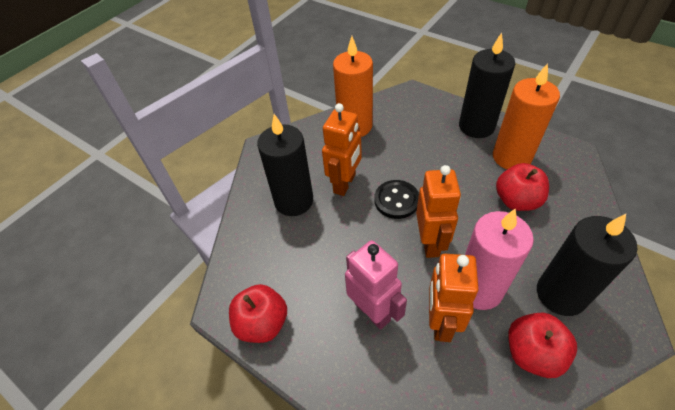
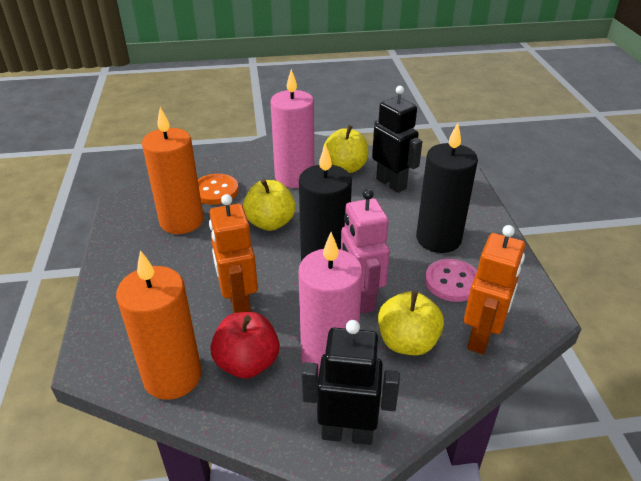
black button: [374,180,419,219] = 1 -> none = 0
black candle: [257,114,313,216] [459,33,515,138] [537,214,637,316] = 3 -> [299,144,352,262] [416,123,478,253] = 2
black robot: none = 0 -> [302,320,400,445] [372,86,422,193] = 2
orange button: none = 0 -> [198,174,239,205] = 1
orange robot: [322,103,362,196] [416,165,461,258] [429,254,479,342] = 3 -> [209,194,258,313] [464,225,525,354] = 2
pink button: none = 0 -> [425,259,477,302] = 1
pink candle: [465,208,534,310] = 1 -> [271,69,314,188] [298,232,362,377] = 2
red apple: [229,284,287,343] [496,163,549,211] [508,312,577,378] = 3 -> [210,312,280,379] = 1
yellow apple: none = 0 -> [243,179,296,231] [323,125,368,173] [378,291,444,355] = 3

